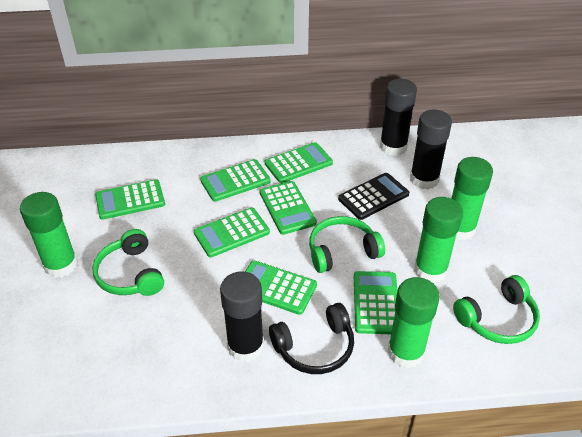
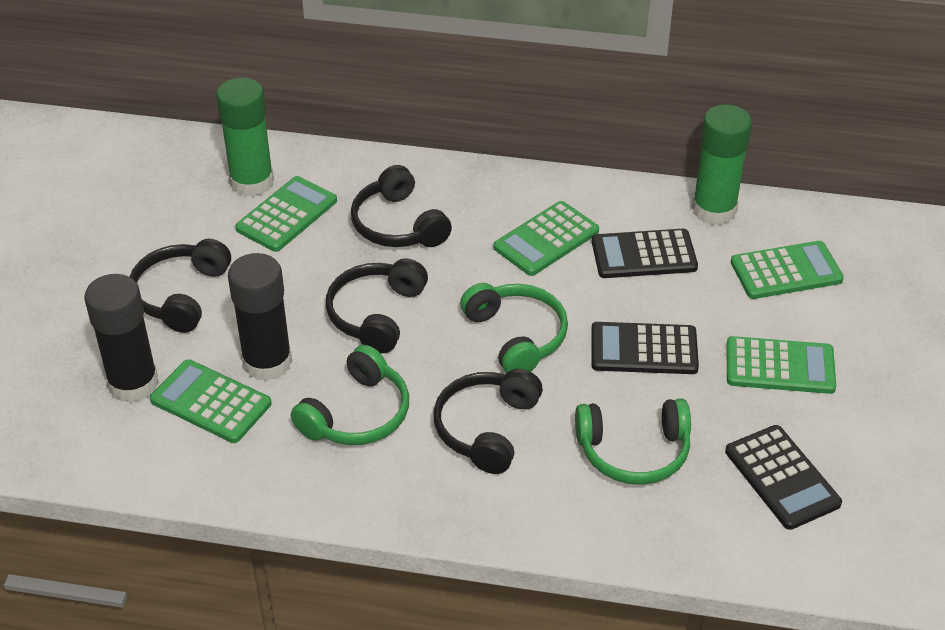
black calculator: [338,173,409,220] = 1 -> [591,322,699,374] [592,229,698,278] [725,425,842,530] = 3
black glue stick: [220,271,264,362] [380,79,417,156] [410,110,452,189] = 3 -> [84,274,159,403] [228,253,292,381] = 2
black headphones: [269,303,354,374] = 1 -> [130,239,231,333] [326,258,428,353] [351,165,452,247] [433,369,543,474] = 4
green calculator: [95,179,165,220] [194,207,270,257] [200,159,271,202] [245,261,317,315] [260,181,317,235] [265,142,333,183] [354,271,398,334] = 7 -> [150,359,271,443] [235,176,337,252] [494,201,599,276] [726,336,836,394] [731,241,844,299] = 5
green glue stick: [20,192,78,278] [388,277,440,368] [414,197,463,283] [451,157,493,240] = 4 -> [216,77,274,197] [692,104,752,225] = 2

